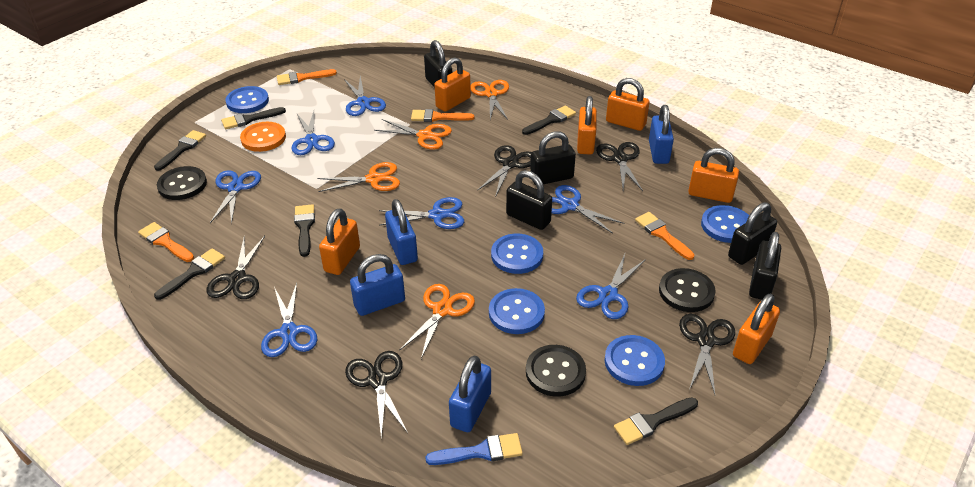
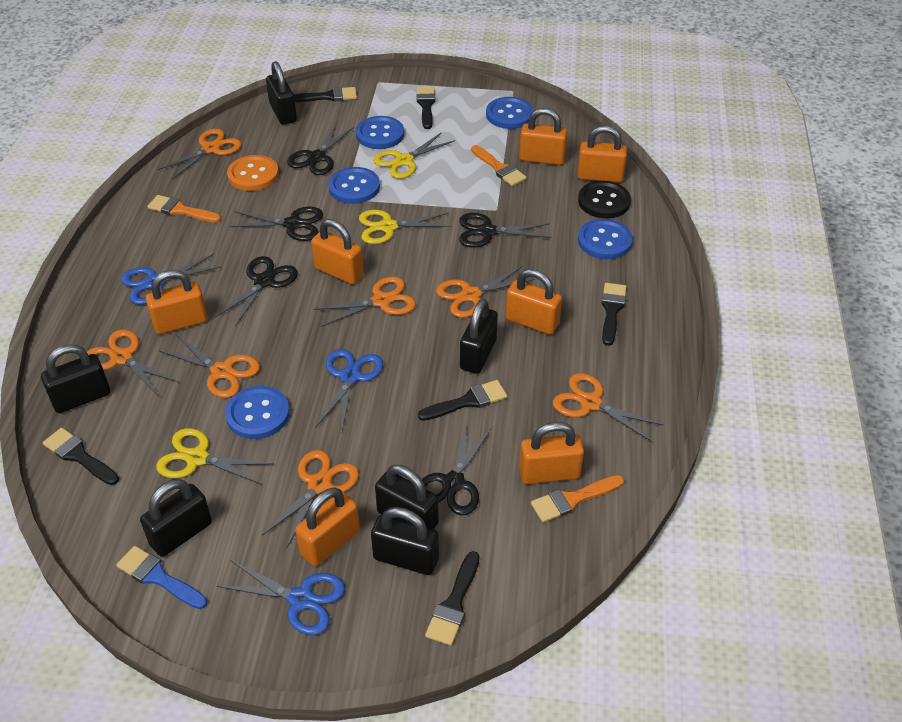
black button: [157,166,207,200] [526,345,586,397] [659,268,716,312] = 3 -> [578,181,631,219] = 1
black padlock: [424,40,452,88] [506,170,552,230] [530,131,576,185] [728,202,777,265] [749,232,781,300] = 5 -> [41,344,110,413] [140,479,212,557] [266,61,297,125] [371,507,439,575] [375,465,439,529] [460,298,498,374] = 6
blue padlock: [350,254,405,316] [385,199,418,265] [449,355,491,432] [649,105,674,164] = 4 -> none = 0
blue scissors: [210,170,261,224] [261,283,317,357] [291,111,335,155] [344,76,386,116] [379,197,464,229] [552,185,625,234] [576,254,646,319] = 7 -> [121,254,222,305] [217,561,345,635] [316,349,383,430] = 3
orange brush: [138,222,194,262] [277,69,337,85] [411,109,474,122] [635,212,694,260] = 4 -> [147,195,221,223] [471,145,527,186] [531,475,624,522] = 3
orange padlock: [319,208,360,275] [434,57,471,112] [577,96,597,154] [606,78,650,131] [688,148,739,203] [733,293,780,364] = 6 -> [146,270,207,334] [295,488,360,566] [311,219,364,284] [506,269,562,335] [519,108,568,165] [519,422,584,484] [577,125,627,183] = 7
orange scissors: [317,162,400,192] [374,119,452,150] [399,284,475,359] [471,80,509,120] = 4 -> [87,330,180,396] [158,129,241,179] [159,335,260,398] [262,450,359,549] [313,276,416,327] [436,266,535,318] [553,373,664,442] = 7
yellow scissors: none = 0 -> [156,428,274,485] [359,210,452,244] [373,132,455,179] = 3

